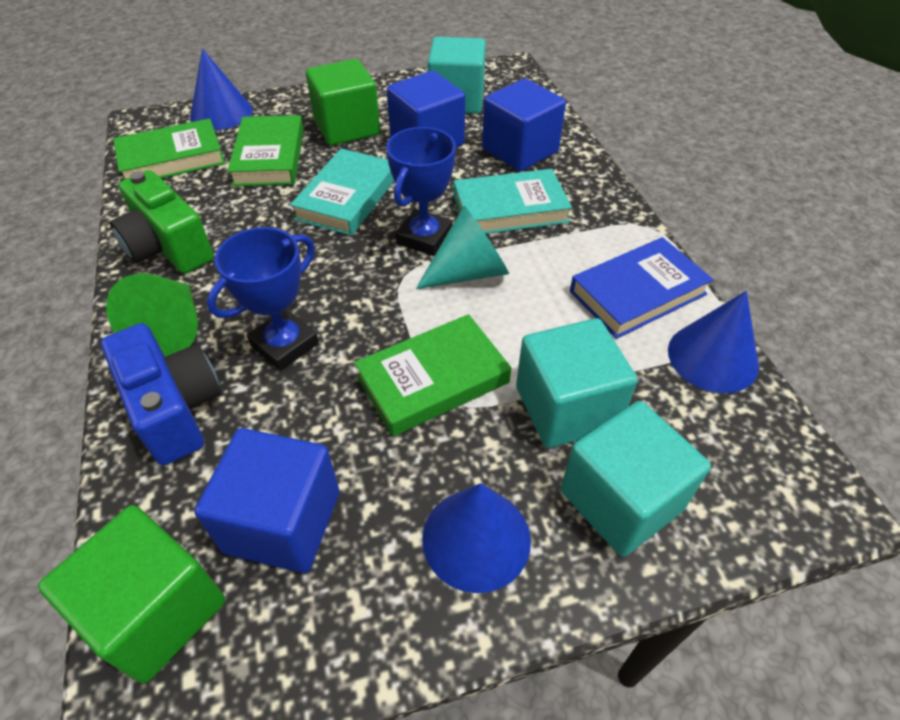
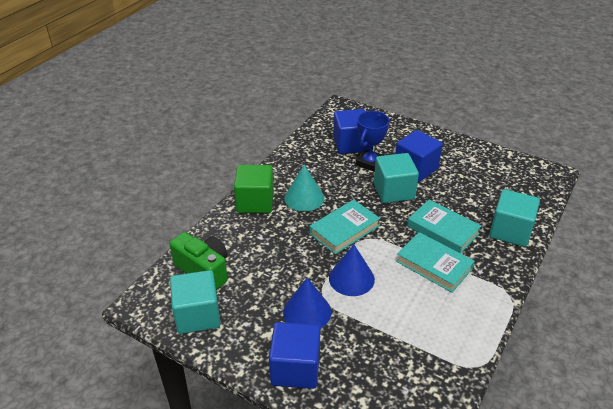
blue book: [570,237,714,339] = 1 -> none = 0
blue camera: [101,323,221,466] = 1 -> none = 0
blue cone: [190,49,253,130] [422,483,531,593] [668,291,759,393] = 3 -> [283,278,331,328] [329,245,375,296] = 2
blue trophy: [207,227,319,371] [386,127,456,256] = 2 -> [356,111,389,172] = 1
green book: [113,118,225,180] [227,115,304,186] [354,314,511,436] = 3 -> none = 0
green cone: [106,274,198,357] = 1 -> none = 0
green cube: [38,505,225,683] [306,59,380,146] = 2 -> [234,165,274,213] = 1
turquoise book: [290,148,394,236] [454,169,572,234] = 2 -> [309,199,380,255] [396,232,475,293] [407,200,481,253] = 3

